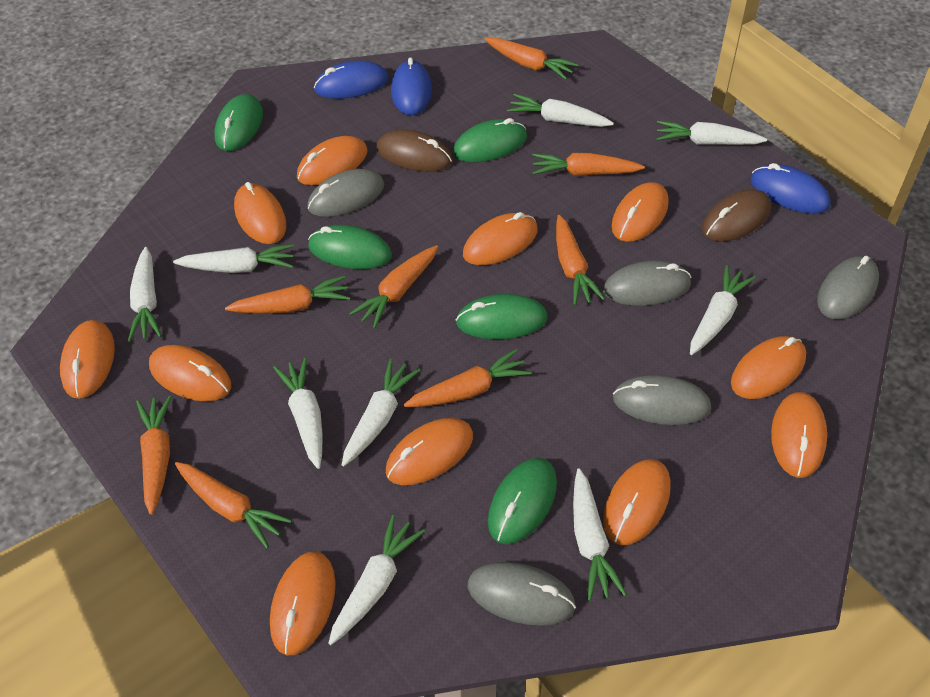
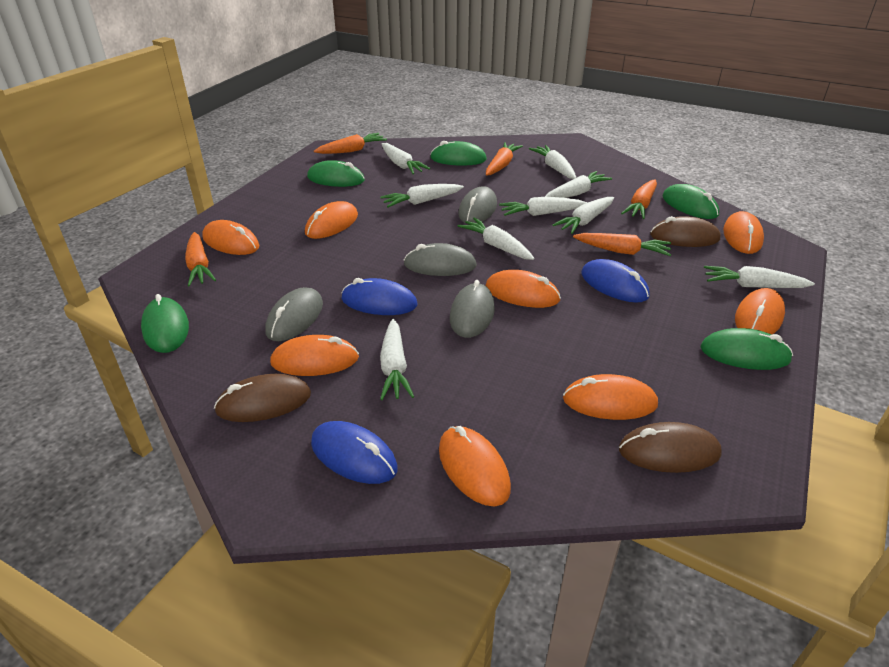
brown mouse: [377,129,453,172] [702,189,771,241] = 2 -> [214,374,311,422] [619,422,722,473] [650,216,720,247] = 3
grey mouse: [307,169,384,217] [467,562,576,626] [603,260,691,306] [613,375,711,425] [817,256,879,319] = 5 -> [265,287,323,341] [404,243,477,276] [450,280,495,338] [458,186,497,224] = 4
orange carrot: [136,395,172,515] [175,462,292,549] [225,275,350,314] [349,245,438,329] [404,349,531,407] [485,38,579,80] [533,153,645,176] [556,215,605,305] = 8 -> [185,232,216,286] [314,133,387,154] [486,142,523,175] [573,233,671,256] [621,179,657,219] = 5
orange mouse: [60,320,115,399] [149,345,231,401] [234,182,286,244] [270,551,336,655] [297,136,367,185] [386,418,473,485] [463,212,537,265] [603,459,670,545] [612,182,669,242] [731,336,806,399] [771,392,827,478] = 11 -> [202,220,259,255] [270,335,359,376] [305,201,358,239] [439,426,511,507] [486,270,561,308] [563,374,658,420] [723,211,764,254] [735,288,785,334] = 8

